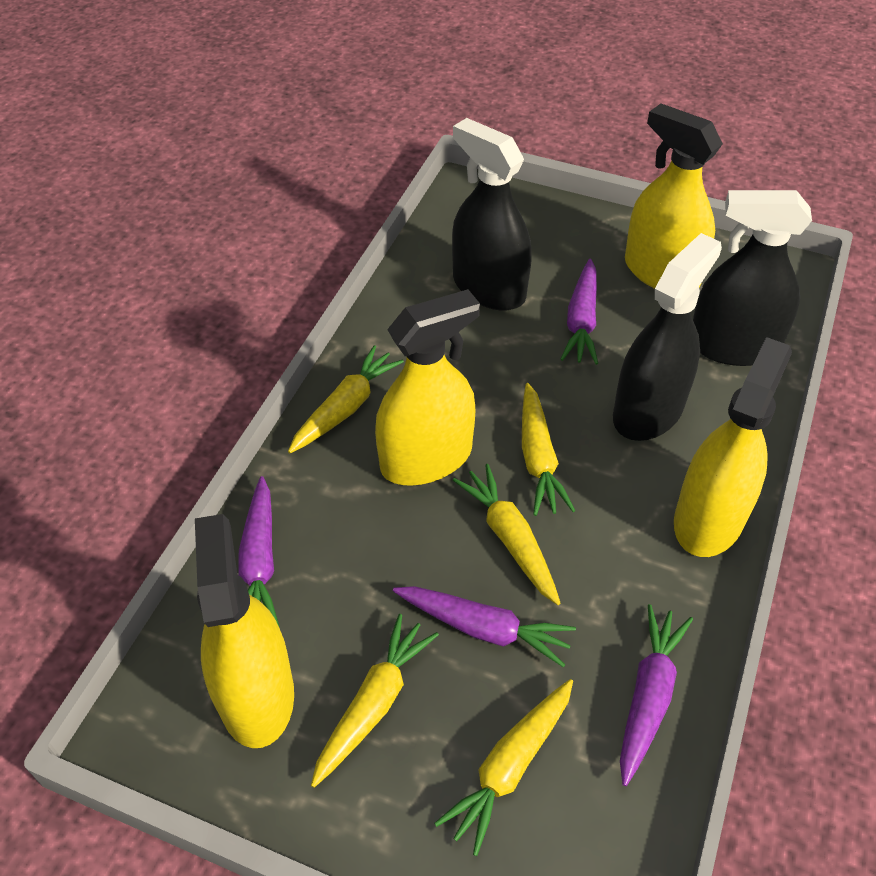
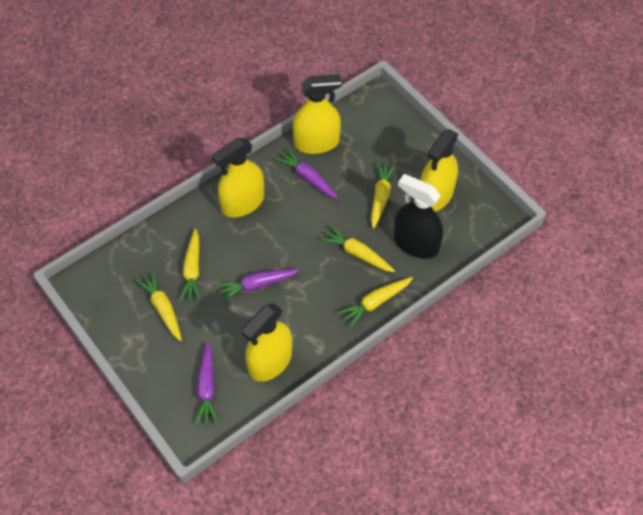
black spray bottle: [452,118,532,310] [613,233,722,441] [693,190,812,366] = 3 -> [394,174,443,259] = 1
purple carrot: [238,476,279,626] [393,586,576,667] [560,259,598,365] [620,604,693,786] = 4 -> [196,342,218,425] [217,269,299,301] [275,148,338,199] = 3

